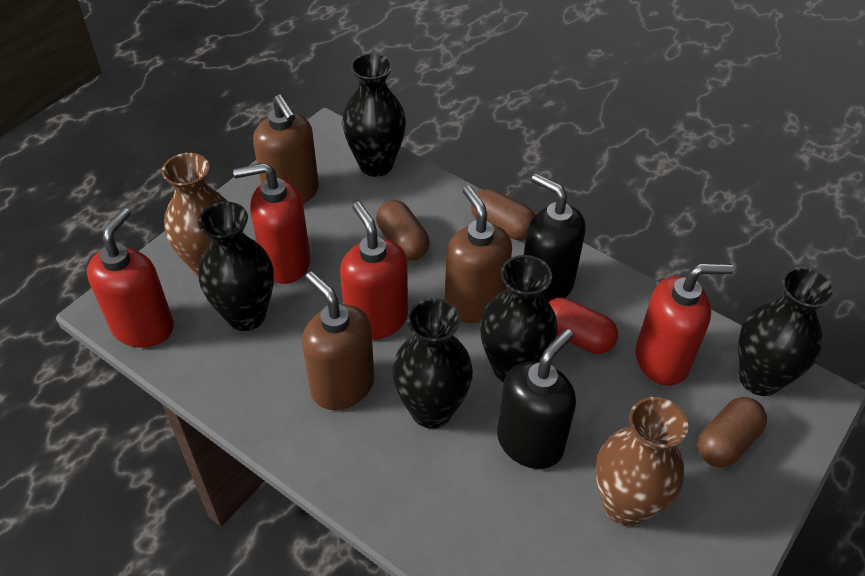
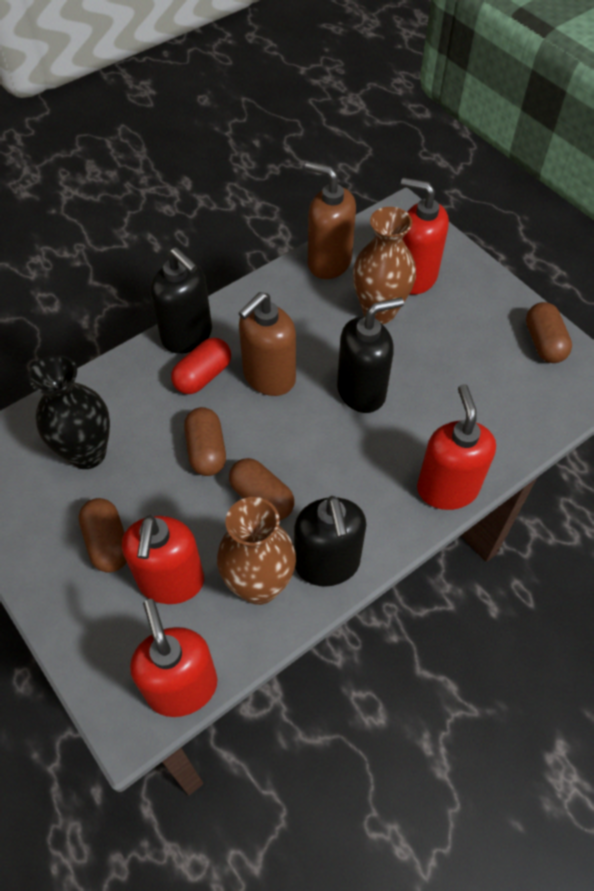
black soap dispenser: [497,329,576,469] [524,174,586,302] = 2 -> [150,247,212,354] [294,496,366,587] [337,297,404,413] = 3
black vase: [198,202,274,331] [342,53,406,177] [392,298,473,429] [480,255,557,382] [738,267,835,396] = 5 -> [28,355,110,469] = 1
brown capsule: [376,200,430,260] [471,189,536,240] [697,397,767,467] = 3 -> [78,498,127,573] [184,407,226,476] [229,458,294,521] [526,302,572,363] = 4
brown soap dispenser: [253,95,319,204] [302,271,374,410] [445,186,512,323] = 3 -> [239,292,296,396] [305,162,356,279] = 2

